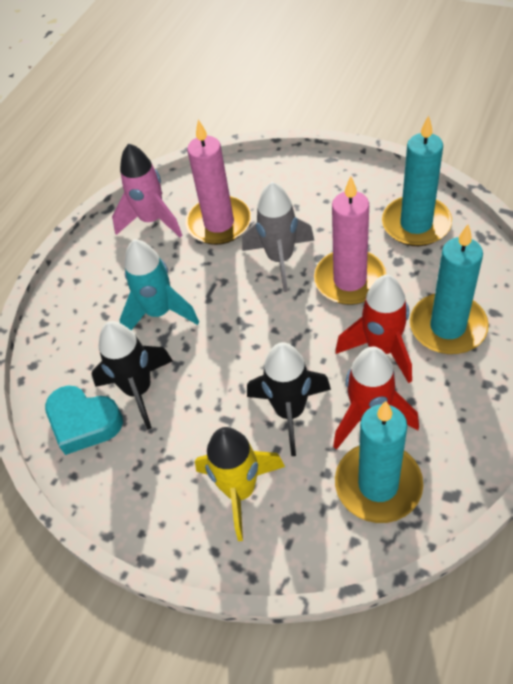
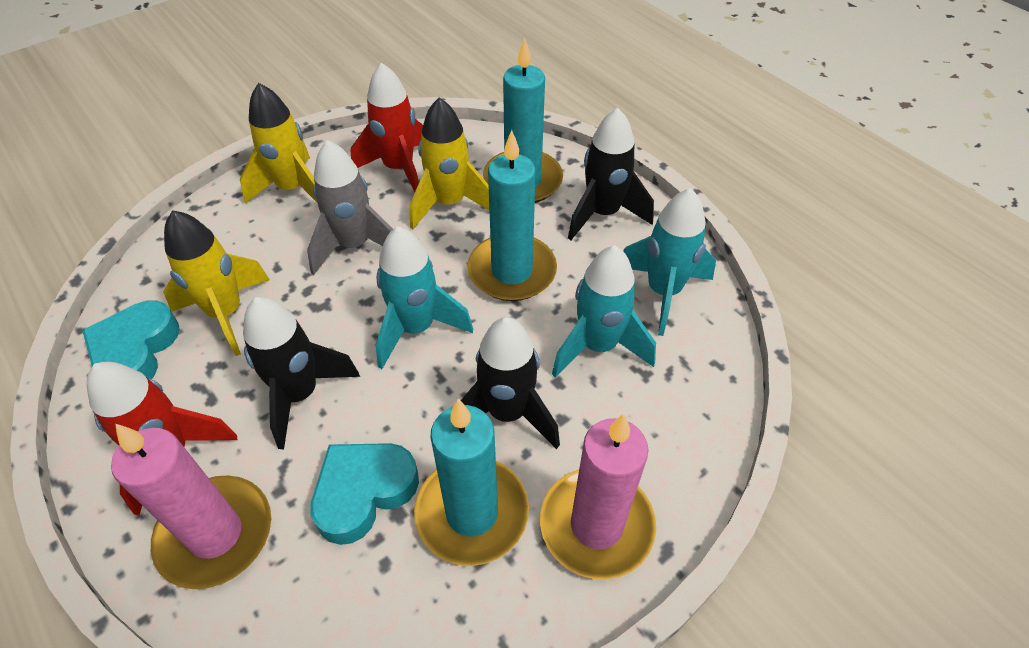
black rocket: [91,321,173,430] [247,342,331,456] = 2 -> [243,297,360,450] [461,317,560,449] [568,108,654,240] = 3
pink rocket: [112,143,183,238] = 1 -> none = 0
turquoise heart: [45,386,123,455] = 1 -> [82,300,180,379] [310,443,419,545] = 2
turquoise rocket: [120,239,199,330] = 1 -> [376,226,473,369] [552,245,656,378] [623,188,716,336] = 3
yellow rocket: [195,427,285,541] = 1 -> [163,210,270,356] [240,83,317,203] [410,97,489,229] = 3

